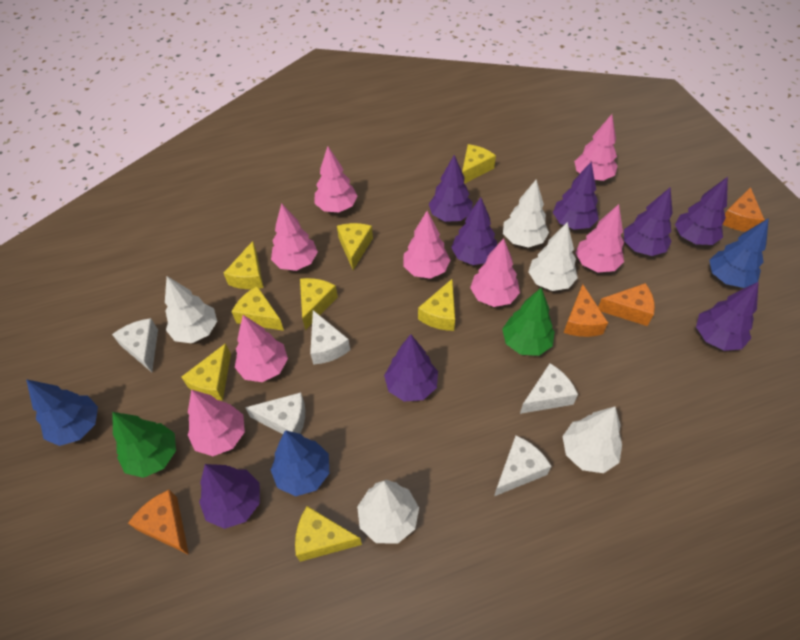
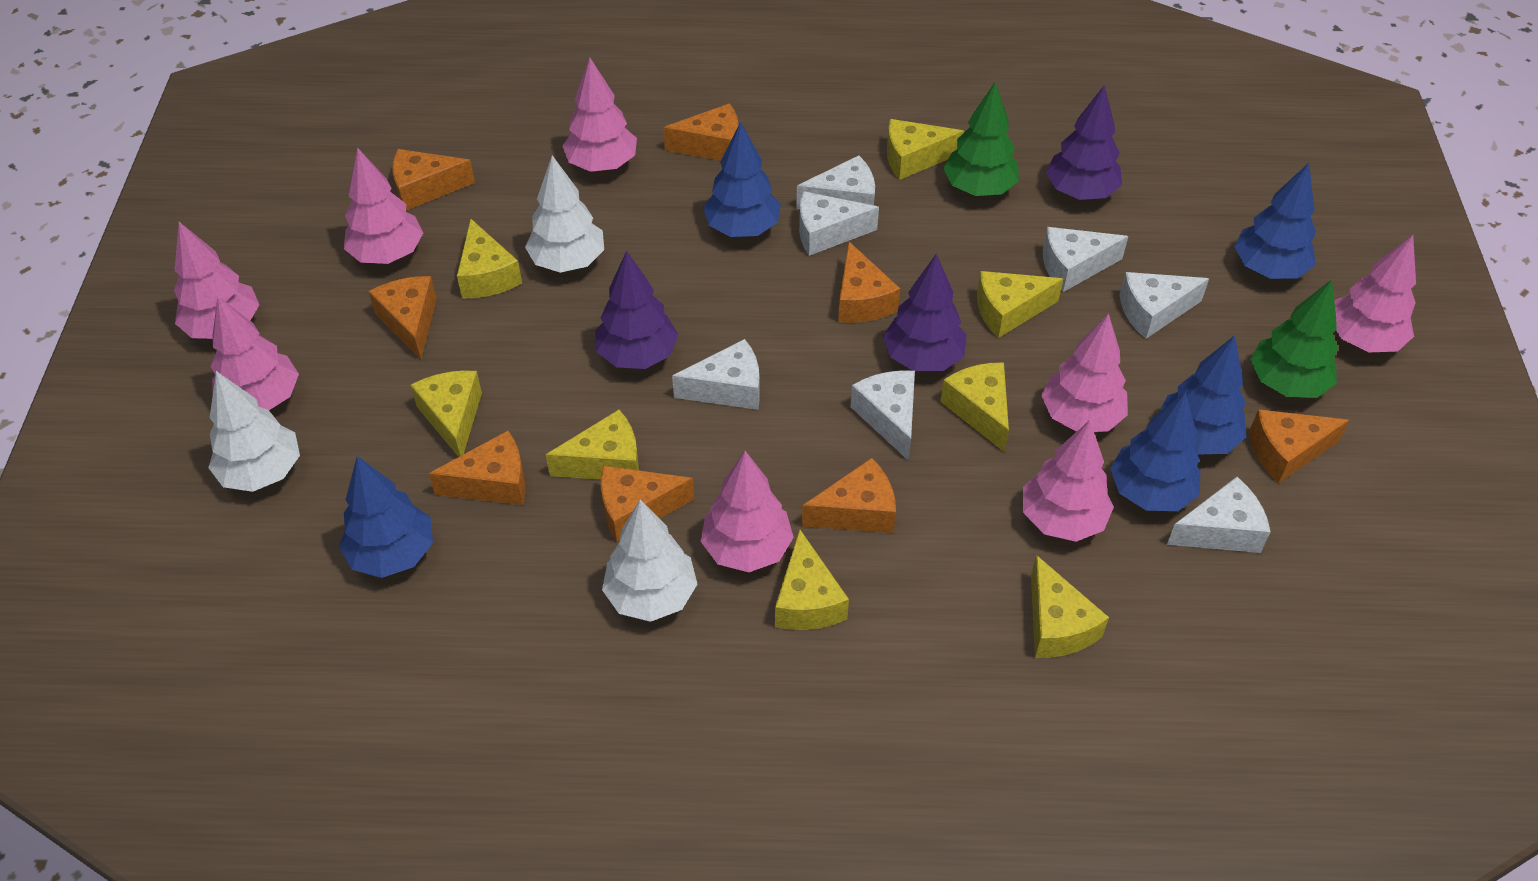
blue tree: [26,379,98,446] [271,430,329,496] [709,218,769,288] = 3 -> [339,456,433,578] [703,121,781,237] [1110,392,1201,511] [1160,335,1246,455] [1234,163,1316,279] = 5
orange cheese: [128,490,189,555] [564,284,608,337] [598,283,655,326] [723,187,765,232] = 4 -> [368,276,437,359] [392,149,475,210] [429,431,525,505] [601,466,694,542] [663,103,739,161] [802,458,896,533] [838,242,900,323] [1249,409,1349,483] = 8
purple tree: [199,464,260,529] [384,334,438,402] [429,155,473,222] [451,197,497,265] [553,162,599,230] [624,187,673,256] [675,177,728,245] [696,282,759,351] = 8 -> [595,251,678,369] [883,254,967,371] [1046,85,1122,200] = 3
white cheese: [112,318,158,372] [245,392,305,434] [310,310,350,365] [494,436,552,496] [520,363,578,414] = 5 -> [672,339,760,410] [796,155,875,209] [799,191,879,256] [851,370,915,460] [1043,227,1128,292] [1120,272,1209,339] [1167,477,1270,553] = 7
white tree: [165,276,217,343] [357,480,419,544] [503,179,549,248] [528,222,578,291] [563,406,622,473] = 5 -> [208,371,300,492] [525,155,604,273] [602,500,697,622] = 3

